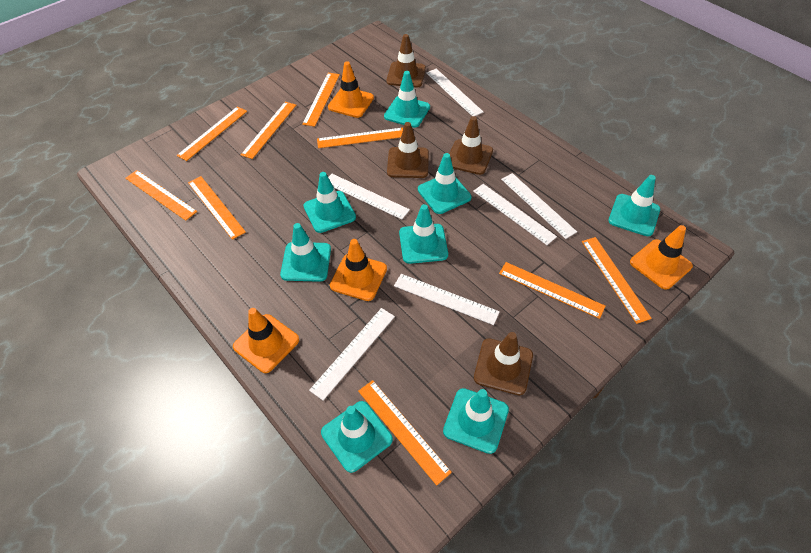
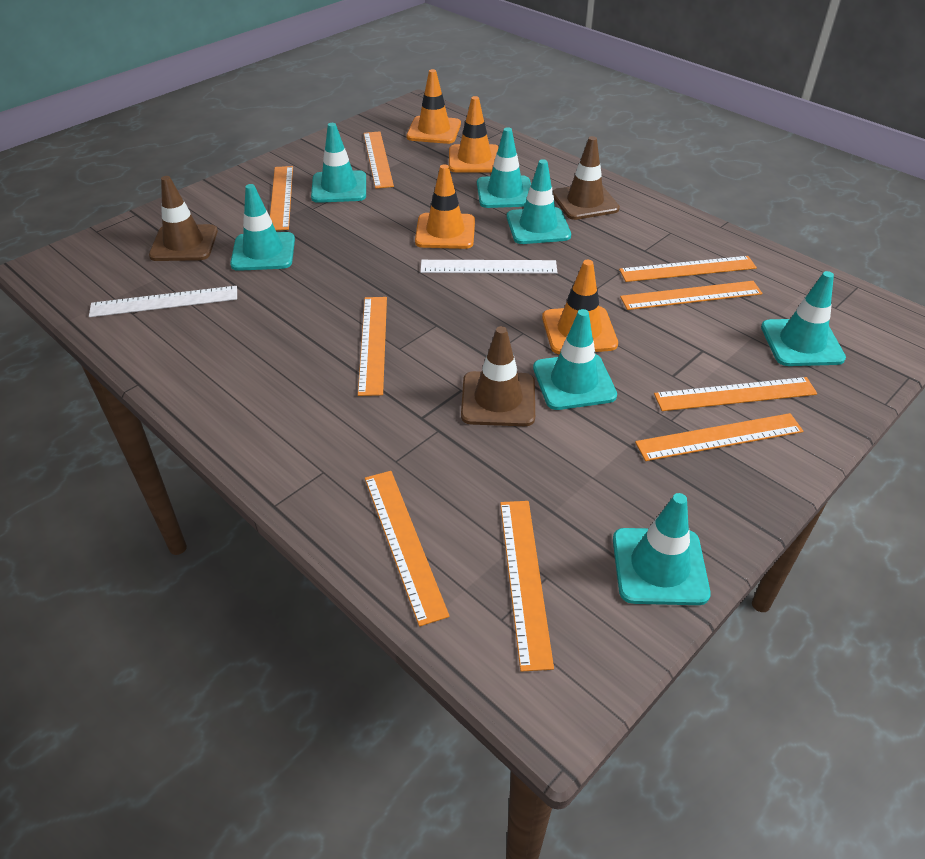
brown traffic cone: [387,34,426,88] [387,122,429,178] [449,116,493,175] [474,332,533,395] = 4 -> [149,176,218,261] [461,326,535,426] [553,136,620,220] = 3
turquoise traffic cone: [280,223,331,282] [303,172,356,233] [321,401,393,473] [384,71,430,128] [399,204,448,264] [418,153,471,214] [443,388,509,454] [608,175,660,236] = 8 -> [230,184,295,271] [311,123,366,203] [477,127,531,208] [507,159,571,244] [533,309,617,410] [613,493,711,605] [761,271,846,366] = 7
white ruler: [309,308,395,400] [328,174,410,220] [394,274,500,325] [426,69,483,116] [473,184,557,245] [501,173,577,239] = 6 -> [89,286,237,317] [420,260,557,274] = 2

